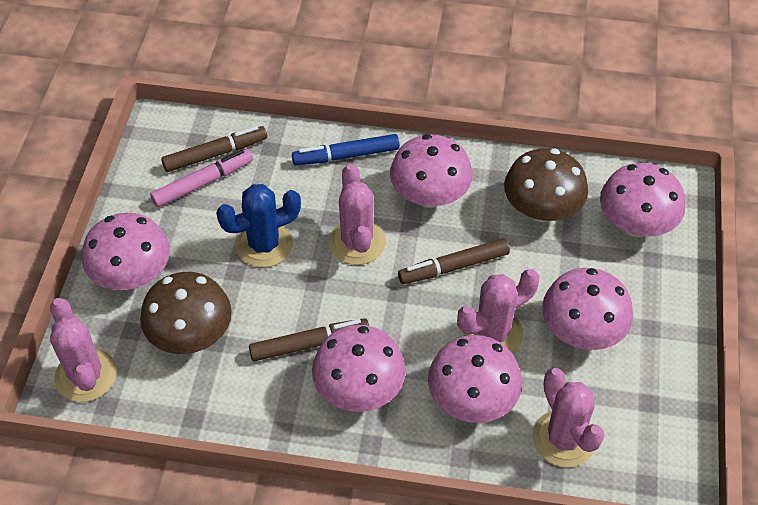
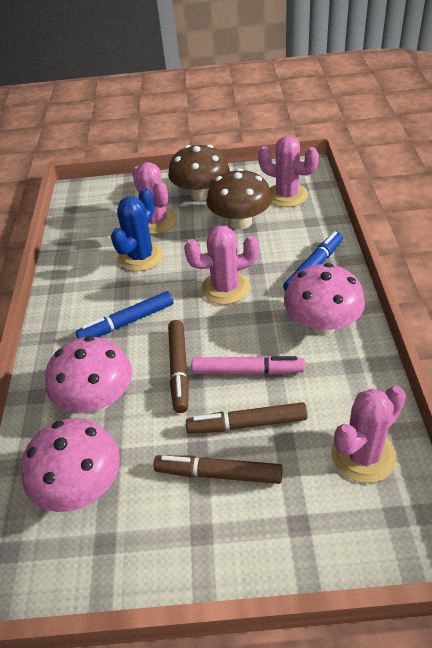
blue marker: [292,134,400,165] = 1 -> [76,291,173,338] [283,231,343,291] = 2
pink mushroom: [82,213,170,290] [312,325,406,412] [390,134,473,208] [428,335,522,423] [542,268,633,350] [600,163,685,237] = 6 -> [21,418,120,512] [45,336,132,413] [284,263,365,335] = 3

